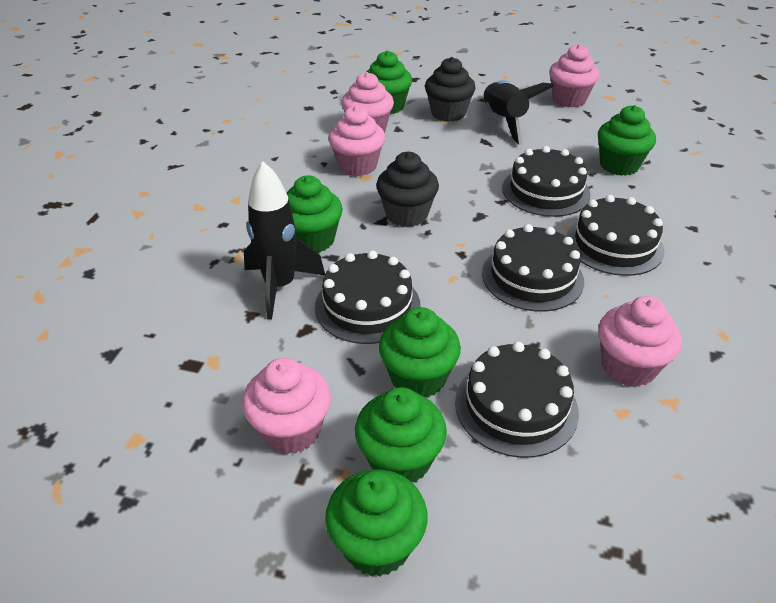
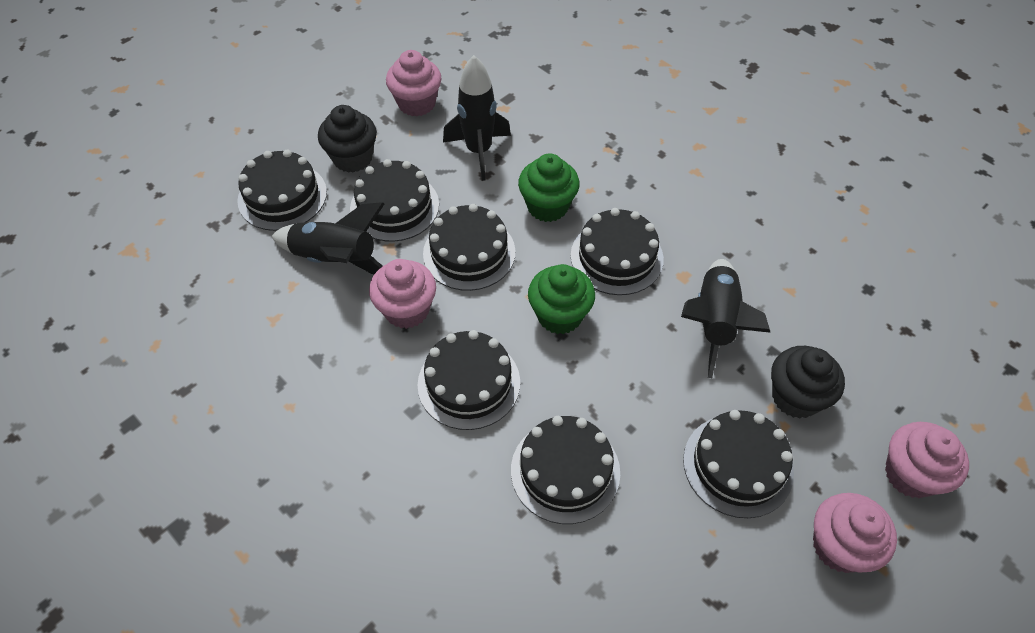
black cake: [315,251,421,344] [455,342,579,458] [482,224,584,312] [502,146,591,217] [566,195,665,276] = 5 -> [237,150,327,231] [350,159,439,242] [418,330,520,430] [423,204,515,291] [511,416,620,524] [571,208,664,295] [683,410,794,518] = 7
black rocket: [244,161,325,320] [484,81,554,145] = 2 -> [271,202,385,274] [443,55,511,181] [681,259,771,378] = 3
green cupcake: [287,175,343,253] [325,469,428,576] [355,387,447,482] [365,50,412,114] [379,307,461,398] [598,105,656,176] = 6 -> [518,154,580,222] [528,264,595,334] = 2
pink cupcake: [242,358,331,454] [328,106,385,176] [341,72,394,133] [549,44,599,107] [598,296,682,387] = 5 -> [369,259,436,329] [386,50,442,116] [813,493,897,573] [885,422,969,498] = 4

